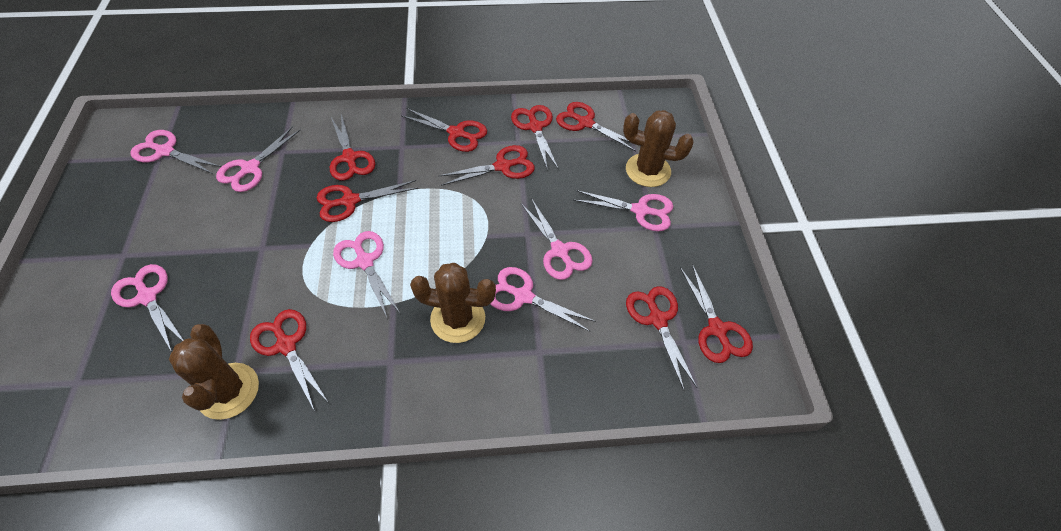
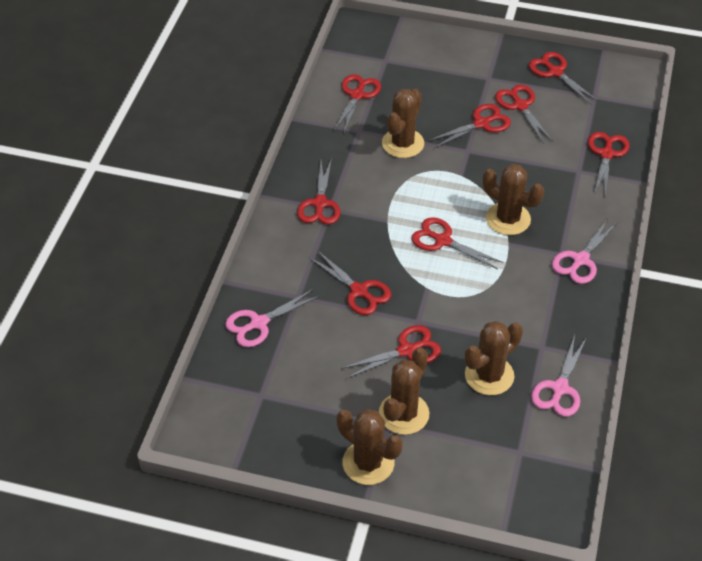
brown cactus: [169,324,259,420] [410,263,496,343] [623,110,694,187] = 3 -> [337,409,402,485] [379,347,429,435] [382,89,424,158] [465,321,523,395] [483,164,544,235] = 5
pink scissors: [111,264,184,352] [130,130,221,174] [216,126,301,192] [333,231,400,317] [491,267,596,332] [521,198,593,280] [573,190,673,231] = 7 -> [225,289,320,347] [531,335,587,417] [552,218,618,284] = 3

